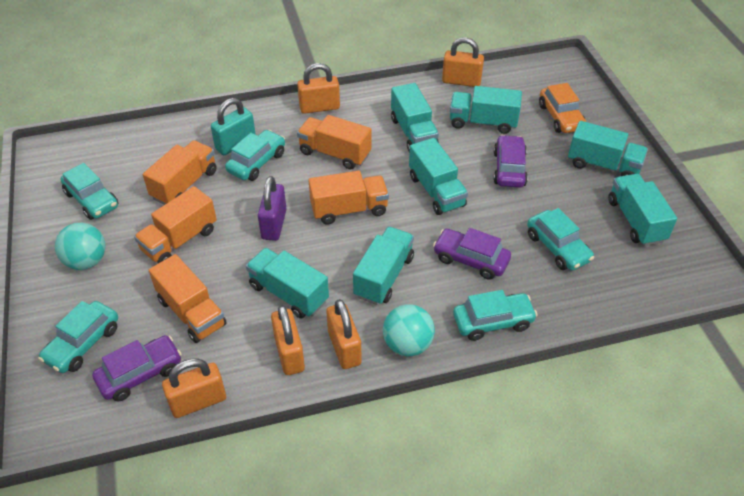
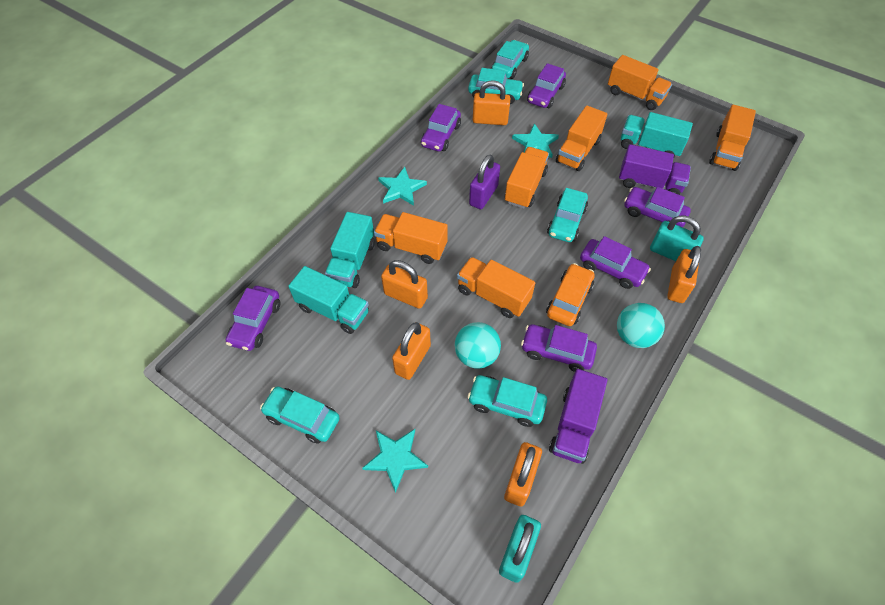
orange truck: [134,186,217,263] [143,140,217,205] [149,254,227,343] [297,115,371,170] [309,171,389,225] = 5 -> [374,212,448,264] [457,257,535,318] [505,147,549,209] [556,105,607,171] [608,55,672,110] [709,105,756,171] = 6
purple car: [92,335,182,401] [433,228,511,280] [493,135,528,188] = 3 -> [226,286,280,351] [421,104,461,152] [521,324,597,372] [527,63,566,108] [580,236,651,289] [624,187,691,227] = 6
purple truck: none = 0 -> [549,369,608,464] [619,144,691,195] = 2
turquoise padlock: [211,98,256,155] = 1 -> [499,515,541,583] [650,215,704,261] = 2
turquoise star: none = 0 -> [362,429,428,493] [378,167,427,206] [512,123,559,158] = 3
turquoise truck: [246,248,329,319] [353,227,414,305] [391,83,439,153] [409,138,468,215] [450,86,522,134] [568,121,648,176] [608,174,677,246] = 7 -> [288,266,369,334] [325,212,375,288] [621,112,693,157] = 3

